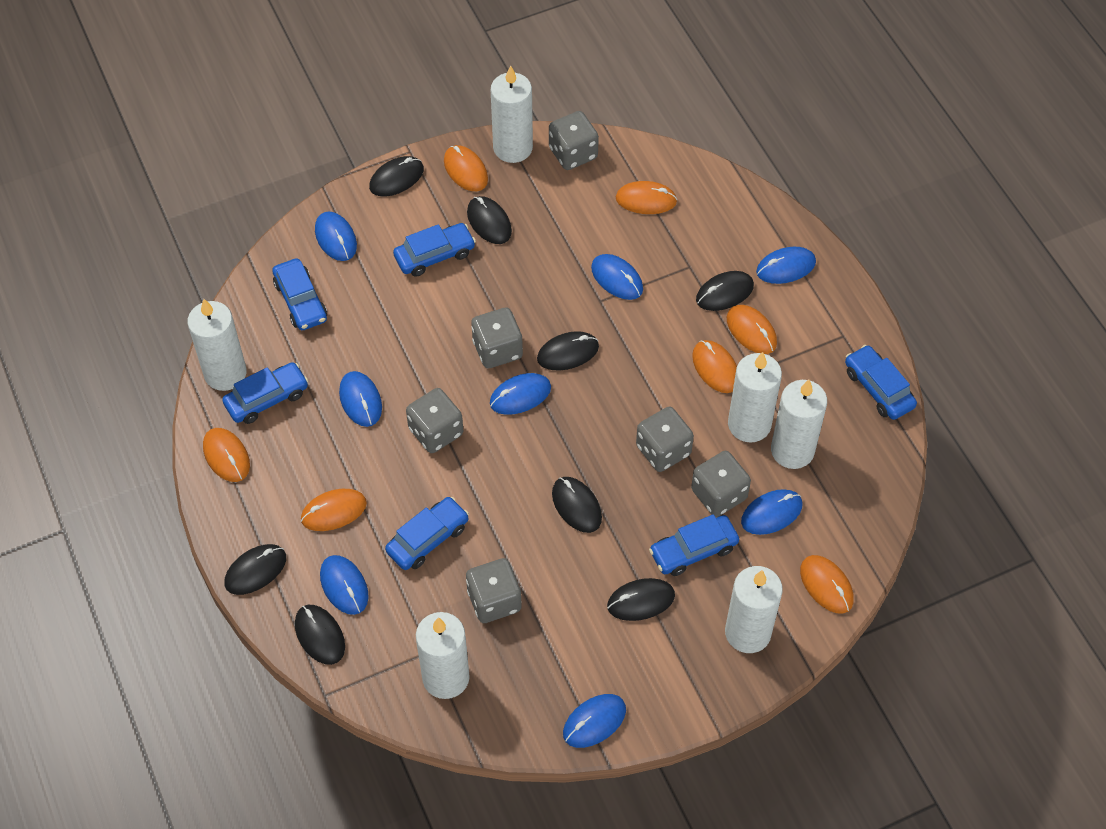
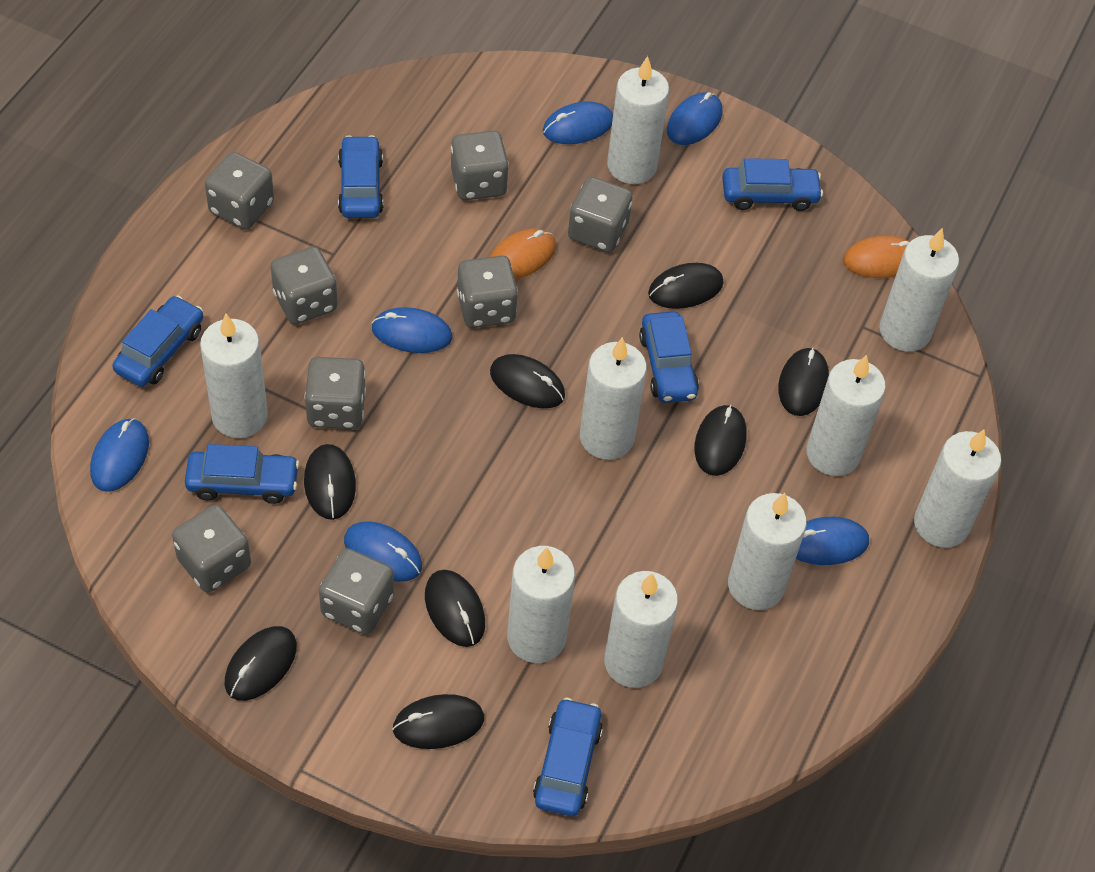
blue mouse: [315,212,357,261] [320,555,368,615] [339,371,382,427] [490,373,551,415] [563,694,626,748] [591,254,643,300] [741,489,802,535] [756,247,816,284] = 8 -> [90,418,149,492] [344,521,422,582] [372,307,452,353] [543,101,613,144] [667,92,723,145] [796,517,869,565] = 6
grey dice: [406,388,463,453] [466,558,522,623] [471,308,523,368] [549,111,599,170] [636,407,694,472] [691,451,751,517] = 6 -> [172,505,251,593] [205,152,274,230] [271,246,338,324] [305,357,366,429] [319,548,394,635] [451,131,509,200] [457,256,518,328] [568,177,633,253] = 8
orange mouse: [203,428,250,482] [301,489,367,531] [444,145,488,191] [616,181,678,214] [692,340,737,393] [727,305,777,354] [800,555,854,614] = 7 -> [490,229,556,279] [843,236,910,278] = 2
white candle: [187,299,247,391] [416,612,470,699] [491,65,533,163] [725,566,783,653] [728,352,782,443] [771,379,827,469] = 6 -> [200,314,268,438] [507,546,575,663] [580,337,647,460] [604,571,678,688] [607,56,669,184] [728,493,807,610] [806,355,886,476] [879,228,959,352] [914,430,1001,548] = 9

